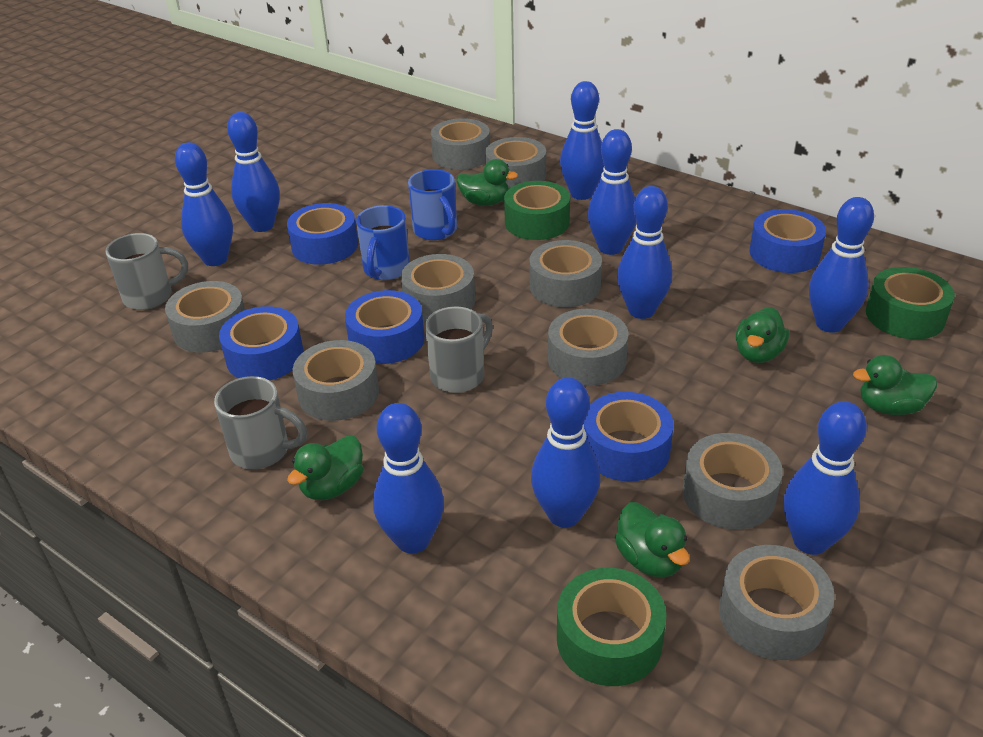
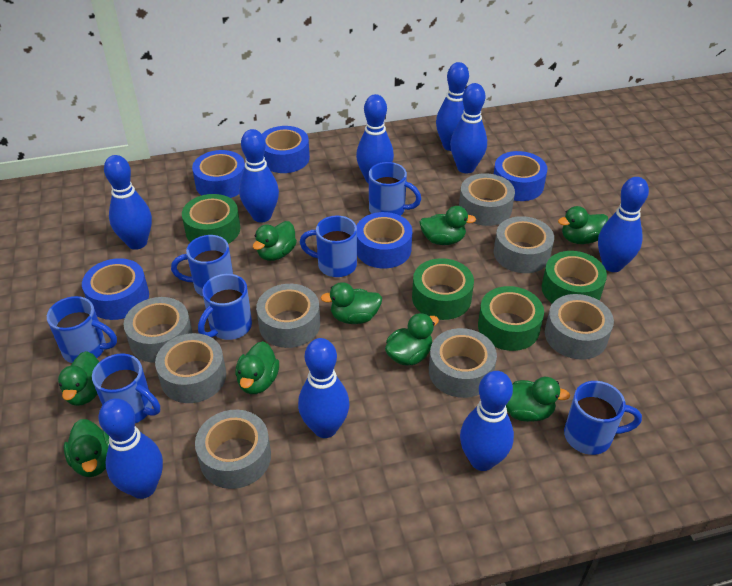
blue mug: [356,205,410,280] [408,169,457,240] = 2 -> [47,296,117,363] [92,353,160,423] [171,235,233,296] [198,274,252,340] [300,215,357,277] [369,162,421,216] [564,381,642,455] = 7
green duck: [287,436,363,500] [456,159,518,206] [615,502,690,578] [736,307,789,363] [853,355,937,415] = 5 -> [58,351,99,406] [64,419,109,477] [235,341,279,394] [253,221,297,261] [320,282,382,324] [385,313,439,366] [419,206,476,245] [506,377,570,422] [558,206,608,244] = 9
green tape: [504,181,570,240] [557,568,666,686] [866,267,955,339] = 3 -> [182,194,240,244] [412,258,474,320] [478,286,544,351] [542,251,607,303] = 4
grey mug: [105,233,188,310] [214,376,307,469] [425,306,493,393] = 3 -> none = 0
grey tape: [165,281,245,353] [293,340,379,421] [401,254,475,322] [431,118,490,170] [485,137,546,189] [529,240,602,307] [548,309,628,386] [682,433,783,529] [719,545,834,660] = 9 -> [124,297,193,363] [155,333,226,403] [195,410,271,489] [256,284,320,348] [429,328,497,398] [459,173,515,226] [494,216,554,273] [545,294,614,360] = 8

